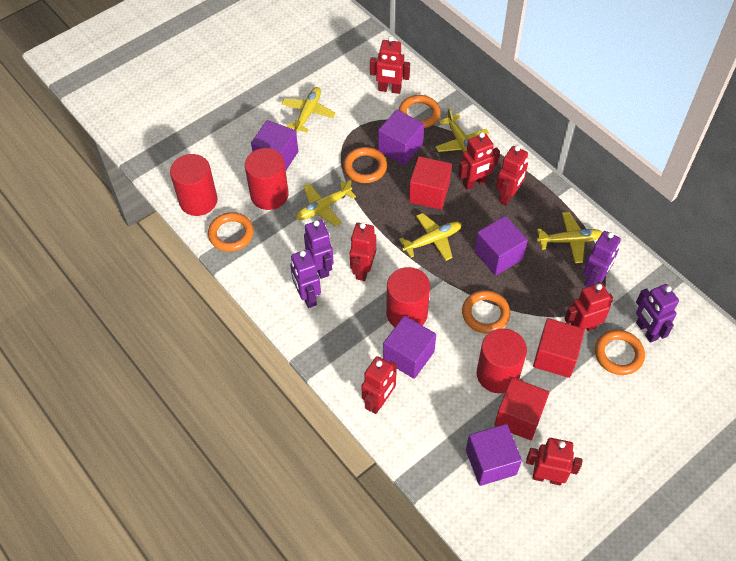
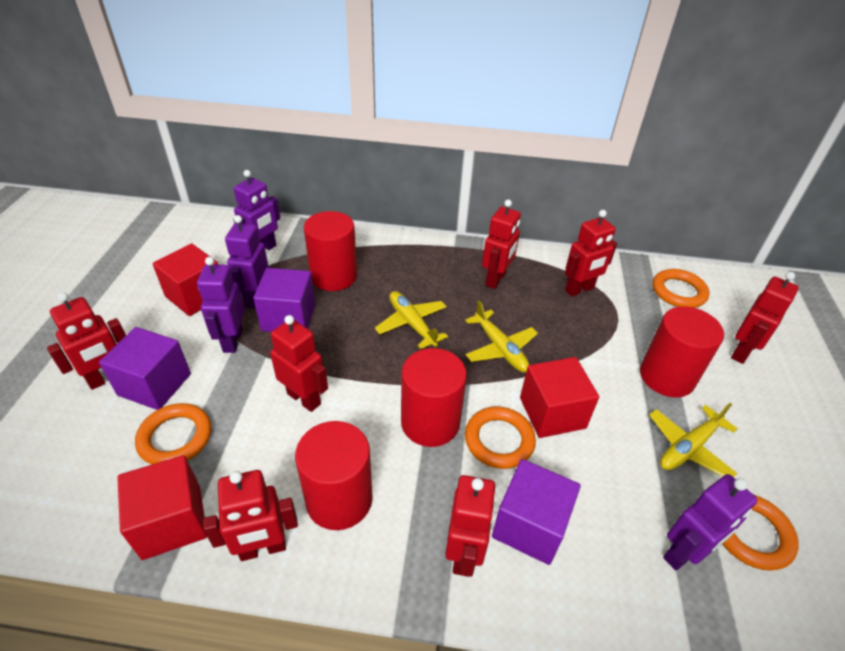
orange ring: [208,212,254,252] [344,147,387,183] [399,95,441,128] [462,290,510,334] [595,330,645,375] = 5 -> [135,403,211,464] [465,406,536,469] [653,269,709,308] [723,494,799,571] = 4
purple cube: [251,120,298,170] [378,110,424,165] [383,316,436,379] [466,424,522,486] [474,216,528,276] = 5 -> [99,327,191,410] [253,268,315,332] [492,459,581,565] = 3
yellow plane: [281,87,335,132] [296,180,356,227] [399,213,462,261] [435,108,489,152] [537,212,602,263] = 5 -> [375,291,448,349] [465,301,538,372] [649,403,738,477] = 3

